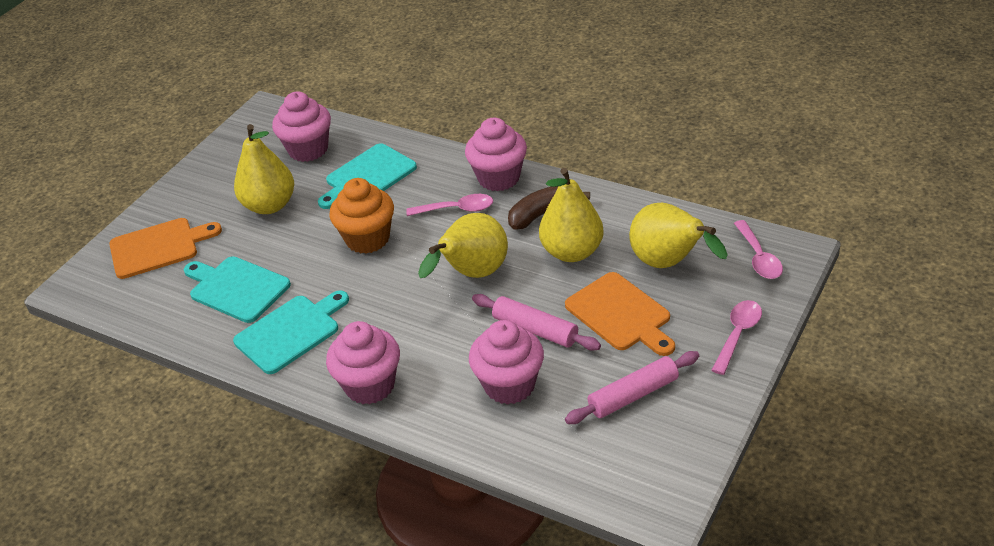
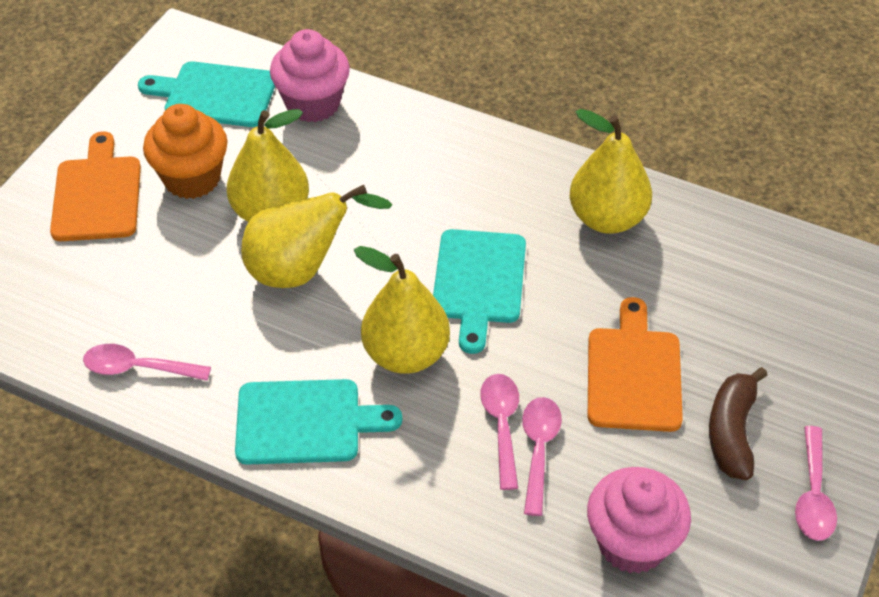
pink cupcake: [272,91,331,162] [326,321,400,404] [465,118,527,191] [469,320,544,405] = 4 -> [270,29,350,122] [587,467,691,574] = 2
pink rolling pin: [472,294,601,351] [565,351,699,424] = 2 -> none = 0
pink spoon: [407,194,493,216] [711,300,762,375] [734,220,783,279] = 3 -> [83,344,211,381] [480,374,519,490] [522,397,562,516] [795,426,837,541] = 4

